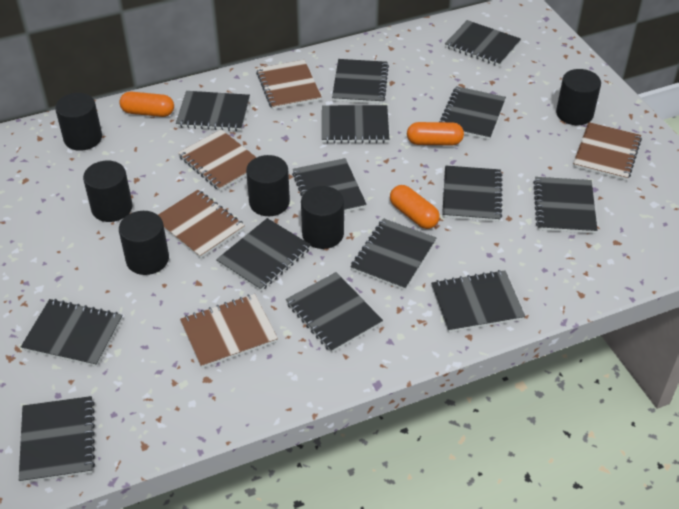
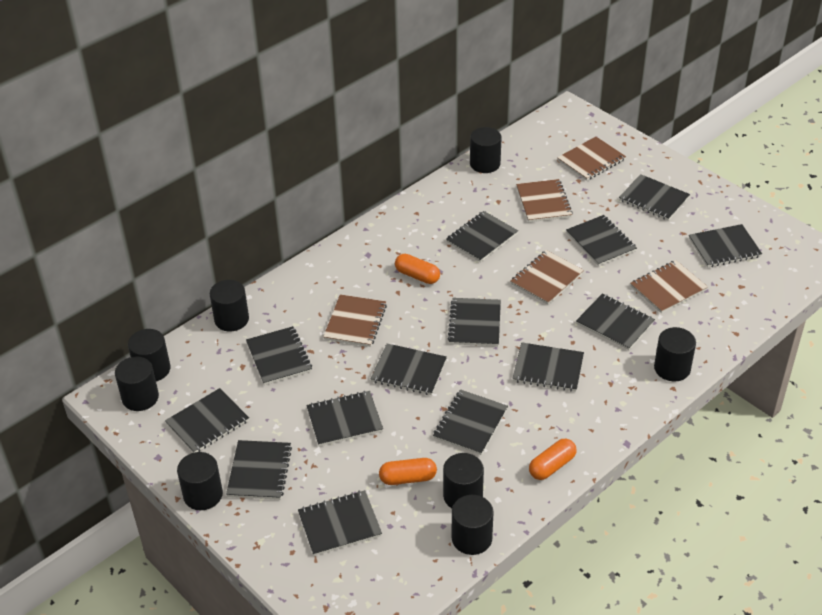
black cylinder: [55,93,102,151] [83,161,133,222] [119,211,169,275] [246,155,290,216] [301,186,344,249] [556,69,601,125] = 6 -> [115,356,159,411] [128,329,171,381] [177,452,223,510] [210,280,249,331] [443,453,484,508] [452,495,493,555] [470,127,501,173] [654,327,696,381] = 8

